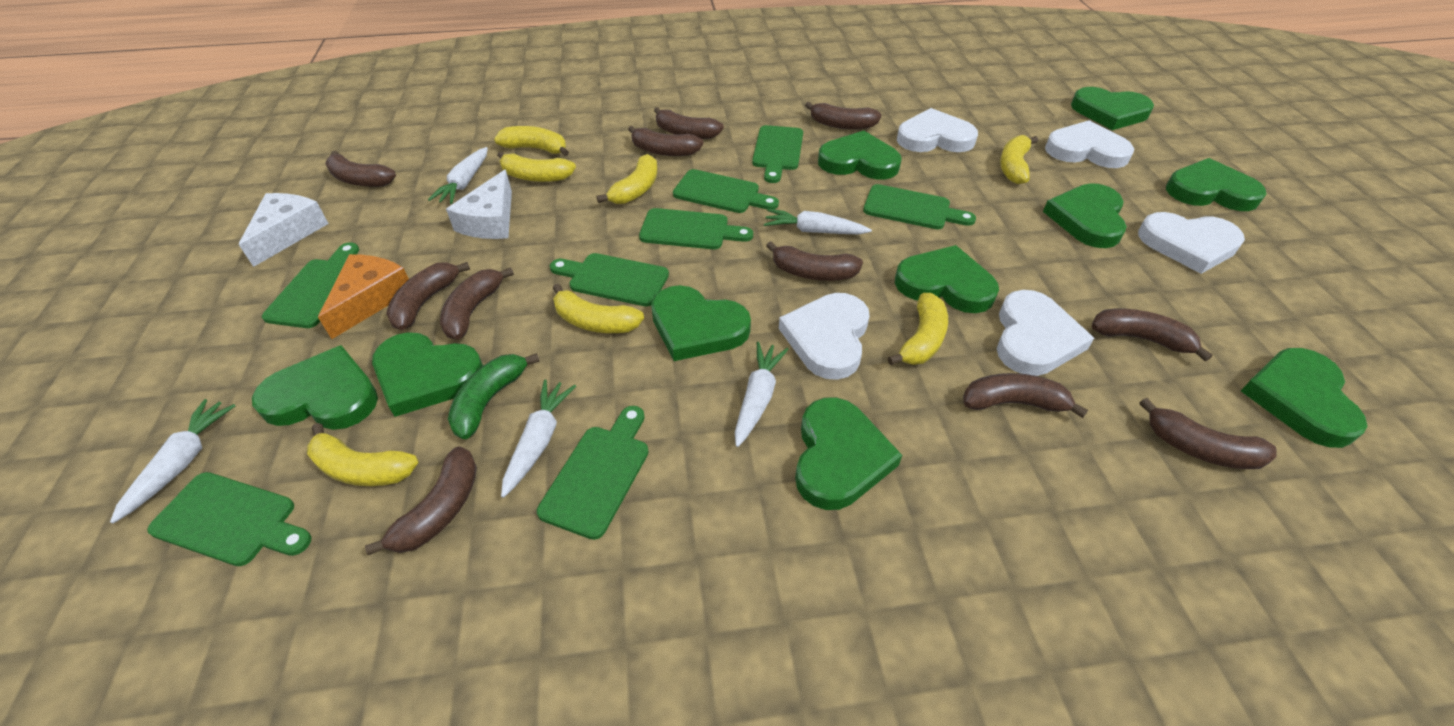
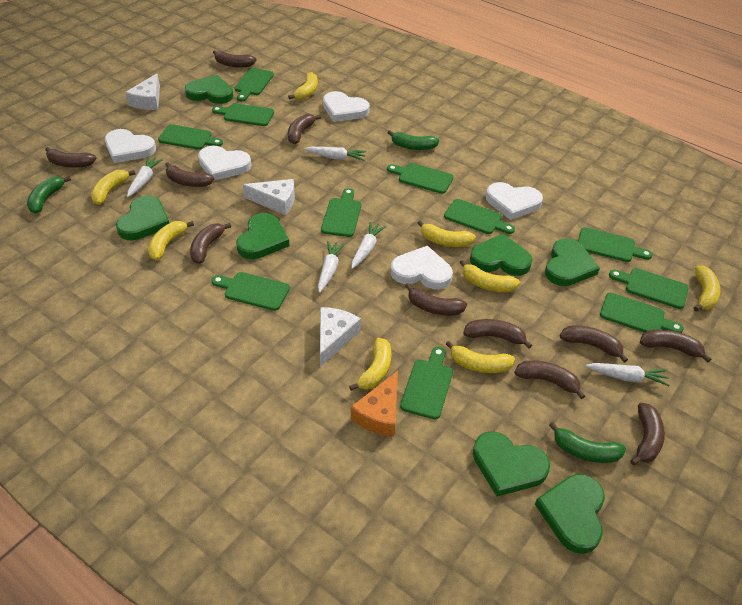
green banana: [448,353,540,439] = 1 -> [27,176,71,213] [388,130,439,150] [549,422,626,463] = 3
green cutting board: [147,472,312,566] [262,242,359,328] [537,406,649,540] [550,253,669,306] [639,208,753,249] [673,169,779,213] [752,125,803,183] [863,184,976,229] = 8 -> [158,124,223,150] [212,103,274,126] [212,272,290,311] [235,68,274,101] [321,188,361,237] [387,163,454,194] [400,347,453,419] [444,199,515,234] [578,227,653,262] [600,293,684,333] [609,268,689,309] = 11
green heart: [252,345,378,430] [372,332,483,417] [651,285,751,361] [795,398,902,510] [818,131,902,180] [895,245,999,313] [1043,183,1127,248] [1071,87,1154,130] [1166,158,1266,211] [1241,348,1367,448] = 10 -> [116,196,169,241] [185,75,233,104] [236,213,290,259] [470,234,532,276] [473,431,550,496] [535,474,605,554] [545,238,600,286] = 7
white cheese: [239,193,329,267] [446,170,512,239] = 2 -> [125,73,160,110] [243,179,295,215] [320,307,361,367] = 3
yellow banana: [307,423,418,486] [494,126,569,156] [497,151,576,182] [553,284,644,333] [597,154,657,204] [888,293,948,365] [1000,135,1038,184] = 7 -> [91,170,136,205] [148,221,194,260] [288,72,318,100] [349,338,391,391] [418,220,476,247] [446,341,515,373] [459,260,520,292] [694,266,720,312] = 8

